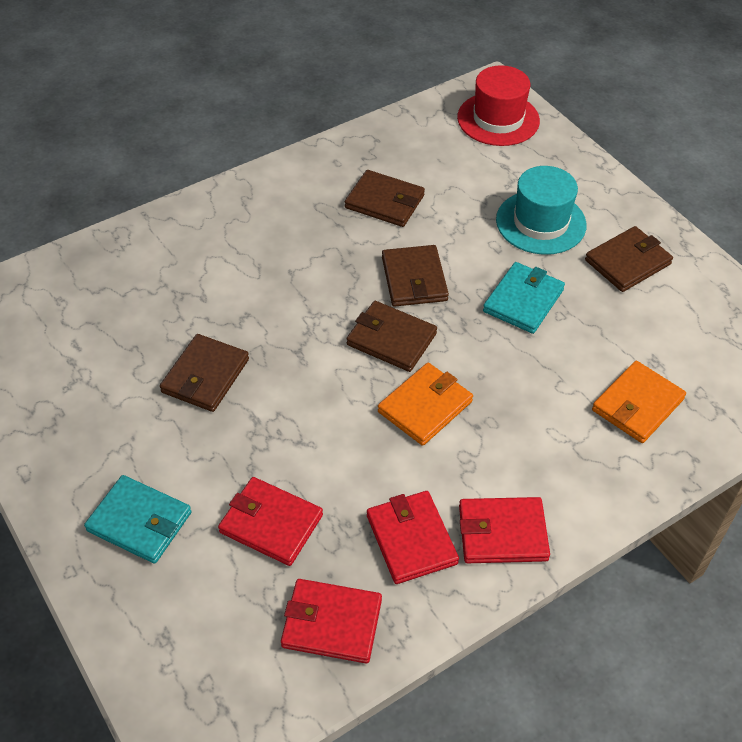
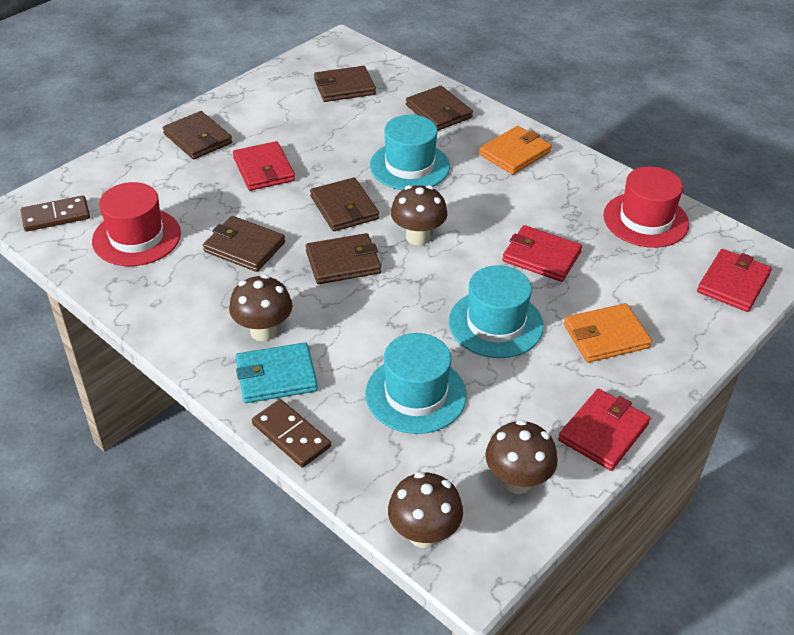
brown domino: none = 0 -> [21,195,90,231] [252,399,331,468] = 2
brown mushroom: none = 0 -> [229,275,293,341] [388,472,463,548] [391,185,447,245] [485,420,558,494] = 4
brown wallet: [160,334,249,412] [345,170,425,227] [347,301,437,372] [382,245,449,307] [585,226,673,292] = 5 -> [163,111,232,159] [203,216,285,272] [306,233,381,284] [310,177,379,231] [314,66,376,102] [406,86,473,131] = 6
red hat: [457,65,540,146] = 1 -> [92,182,181,266] [603,166,689,248] = 2
turquoise hat: [496,166,587,255] = 1 -> [365,333,467,434] [370,115,450,190] [449,265,543,358] = 3
turquoise wallet: [84,475,192,564] [483,262,565,334] = 2 -> [236,342,318,403] = 1

